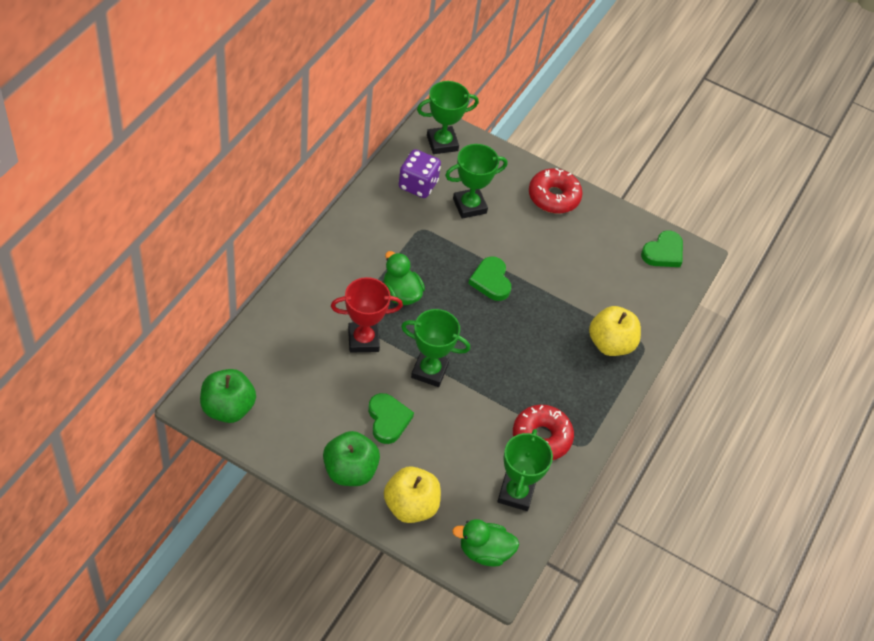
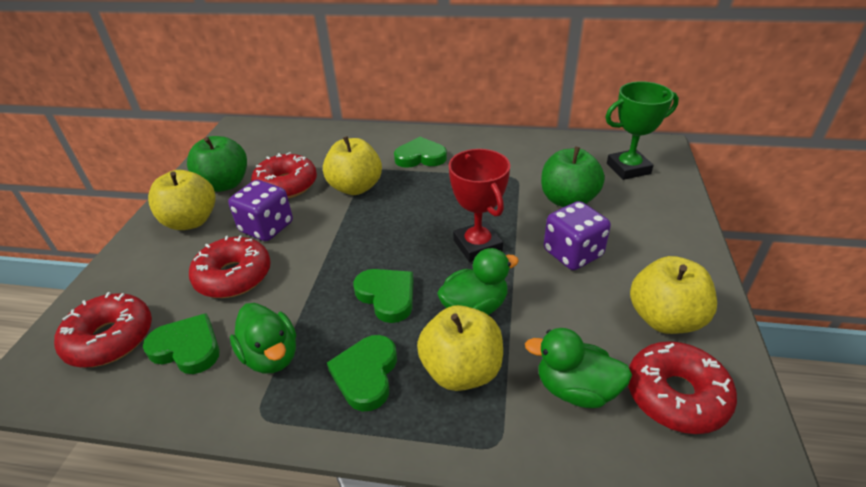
green duck: [383,251,425,305] [452,519,519,567] = 2 -> [230,303,296,373] [437,248,519,315] [525,328,632,408] = 3
green heart: [368,393,414,444] [468,256,511,301] [641,230,683,267] = 3 -> [143,313,220,374] [327,335,397,411] [353,269,414,323] [394,137,447,168] = 4
green trophy: [401,309,470,387] [417,81,479,154] [445,144,507,219] [497,429,553,511] = 4 -> [605,81,679,180] = 1
purple dice: [399,149,441,198] = 1 -> [228,180,293,241] [544,201,611,270] = 2
red donut: [513,405,574,460] [529,168,583,214] = 2 -> [54,292,152,367] [189,235,271,298] [251,152,317,199] [628,341,737,434] = 4
yellow apple: [384,466,441,523] [589,306,641,356] = 2 -> [148,170,216,230] [323,136,382,195] [417,305,503,391] [630,256,717,334] = 4

